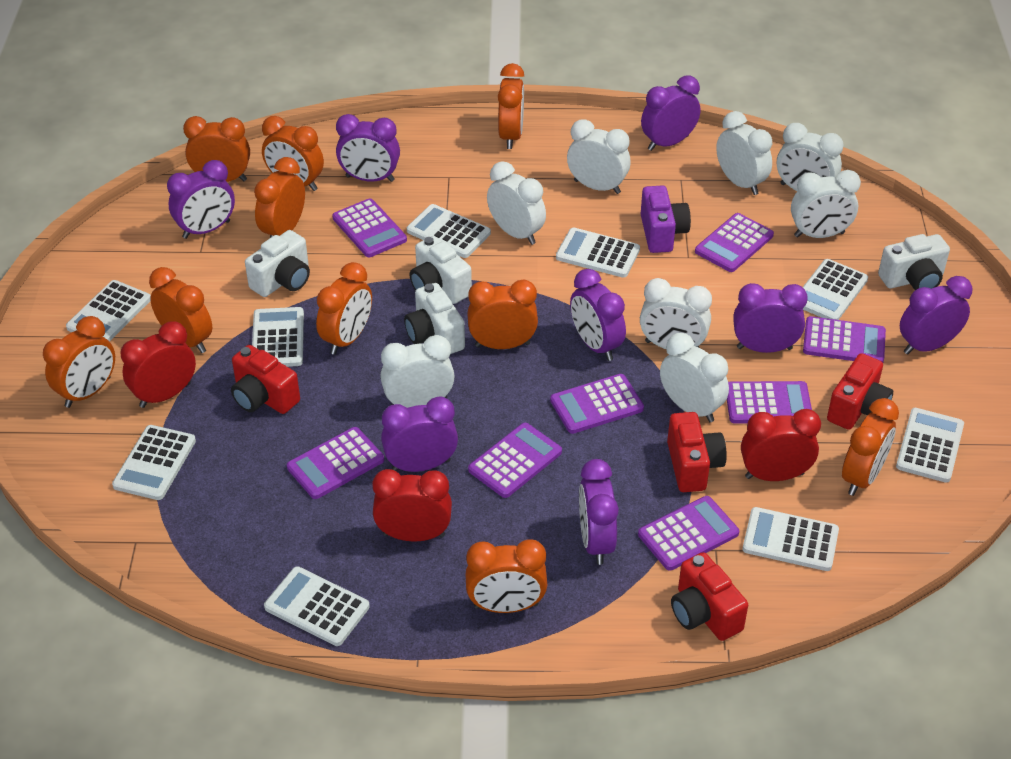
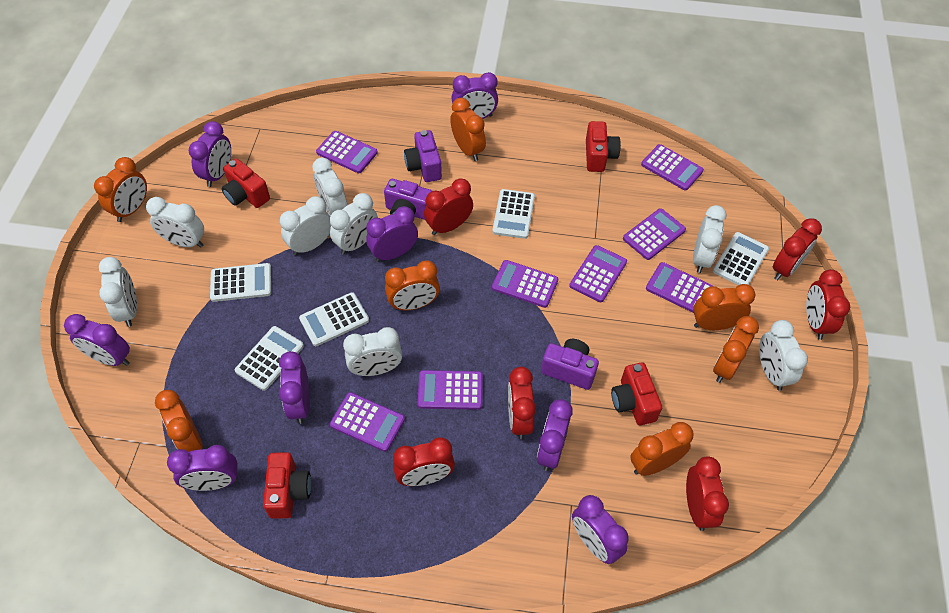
orange clock: [43,316,115,408] [149,267,212,353] [183,116,250,182] [254,157,305,238] [262,116,324,191] [316,262,372,355] [465,539,547,613] [467,279,538,349] [498,63,524,149] [842,398,899,496] = 10 -> [94,157,147,222] [155,390,203,452] [385,260,440,310] [450,98,486,161] [630,422,694,476] [693,284,755,330] [713,316,759,383] = 7
purple camera: [641,185,691,253] = 1 -> [384,179,432,220] [404,130,442,182] [541,339,599,390] = 3
red clock: [121,321,196,408] [372,469,452,542] [741,409,821,481] = 3 -> [393,437,455,486] [424,178,473,235] [508,367,536,439] [686,456,729,531] [773,218,822,280] [806,269,850,340] = 6
white calculator: [66,280,151,342] [112,425,196,500] [252,307,304,367] [264,566,370,646] [407,204,491,258] [556,227,640,278] [743,507,839,571] [803,259,868,320] [896,408,964,483] = 9 -> [210,263,272,302] [235,326,304,391] [299,292,369,346] [492,189,535,239] [713,232,769,285] = 5
white camera: [245,230,310,297] [404,283,465,354] [410,236,472,304] [878,234,950,290] = 4 -> none = 0

